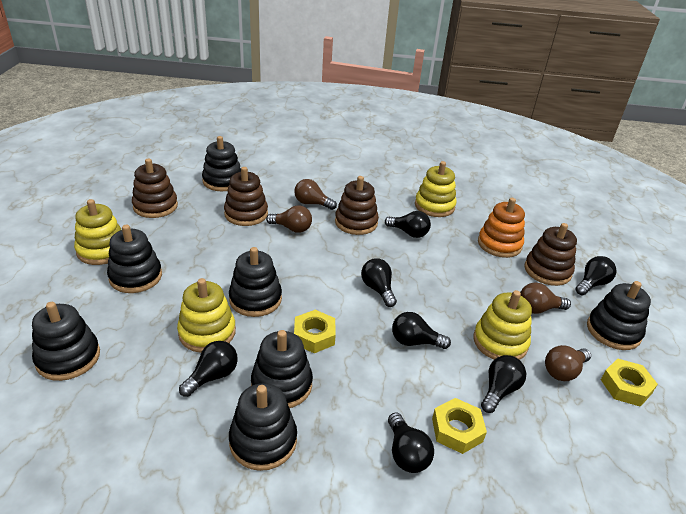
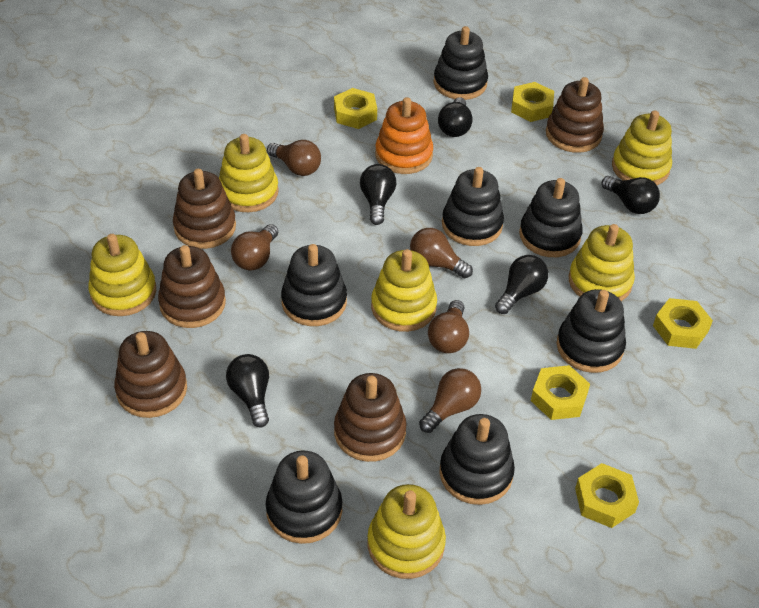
black light bulb: [179,341,238,397] [361,259,397,307] [385,211,431,238] [388,413,434,473] [392,312,451,349] [481,355,526,413] [575,256,617,295] = 7 -> [226,354,269,427] [360,164,396,225] [438,97,473,137] [495,255,548,314] [602,176,660,214] = 5
brown light bulb: [266,206,312,233] [294,179,337,210] [520,282,571,314] [545,345,591,381] = 4 -> [231,224,278,270] [267,140,321,176] [410,228,473,278] [419,368,481,433] [428,300,469,353] = 5
brown stacking toy: [132,159,178,218] [224,167,268,226] [335,176,379,235] [525,223,577,286] = 4 -> [114,331,187,418] [158,245,226,328] [173,169,236,249] [334,373,406,462] [546,77,604,153] = 5
yellow nut: [294,310,336,353] [432,398,487,454] [601,359,658,407] = 3 -> [334,88,377,129] [511,82,554,122] [531,365,590,420] [575,463,639,528] [653,298,713,349] = 5
yellow stacking toy: [74,199,121,265] [177,278,236,353] [415,161,457,217] [473,290,532,360] = 4 -> [88,234,156,316] [219,134,279,212] [367,484,446,579] [371,249,437,332] [569,224,635,301] [612,110,672,185] = 6

